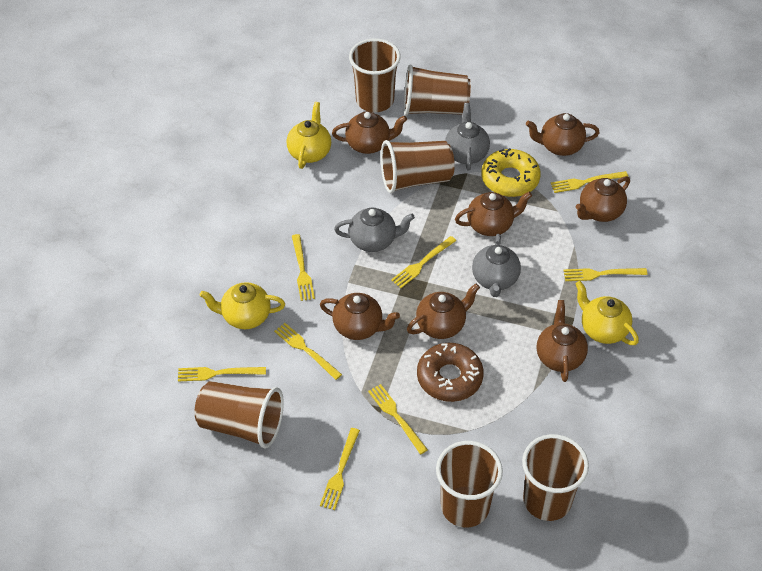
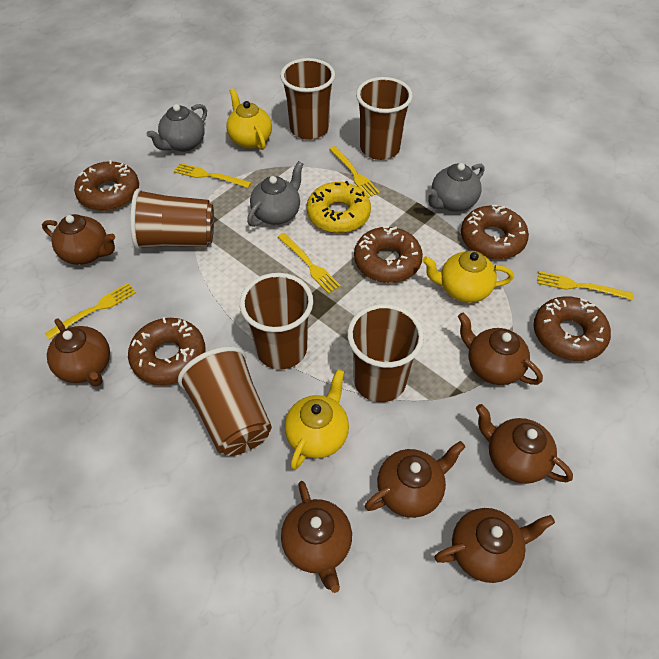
brown donut: [417,343,484,402] = 1 -> [74,160,139,211] [128,317,205,385] [354,226,423,283] [461,205,529,259] [534,296,611,361] = 5
yellow fork: [178,367,266,381] [274,323,342,380] [292,234,315,301] [320,428,360,510] [368,384,428,454] [391,236,456,288] [551,171,628,193] [563,268,648,281] = 8 -> [44,283,136,339] [174,163,252,188] [278,233,341,294] [329,146,380,198] [537,271,633,300] = 5

